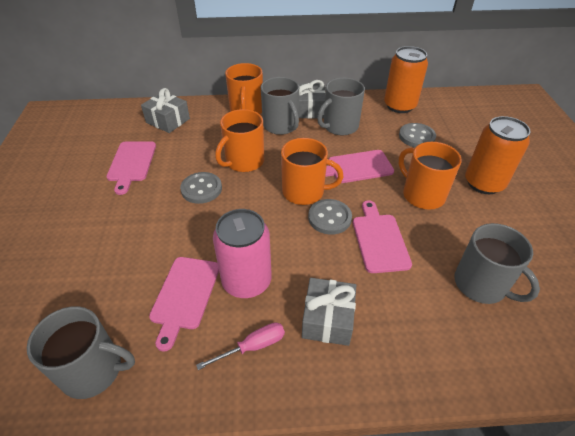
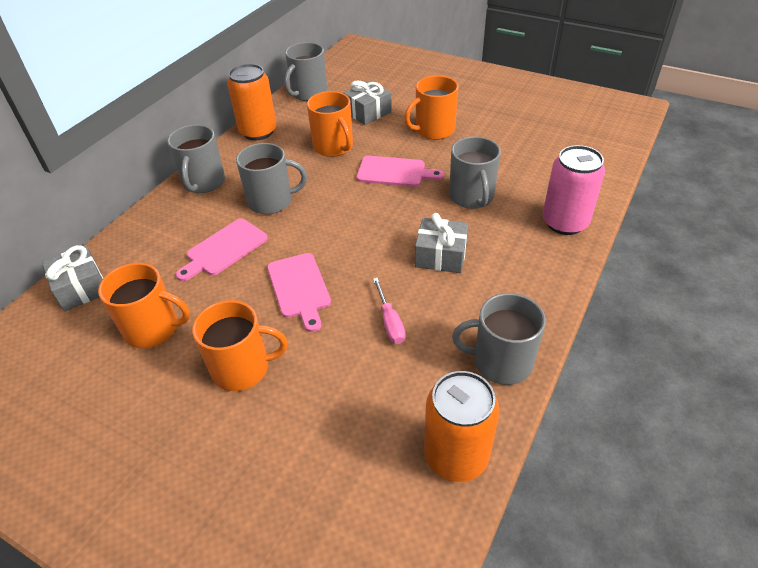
grey button: [180,172,222,204] [308,199,352,235] [399,123,436,147] = 3 -> none = 0
grey mug: [27,306,135,399] [261,77,299,135] [317,78,365,135] [454,223,540,304] = 4 -> [167,124,225,193] [236,143,307,214] [285,42,327,101] [449,136,501,209] [452,293,546,385] = 5
pink cutting board: [106,141,156,195] [149,257,219,351] [325,150,394,183] [353,200,412,273] = 4 -> [176,218,268,281] [267,253,331,332] [356,156,444,187] = 3

